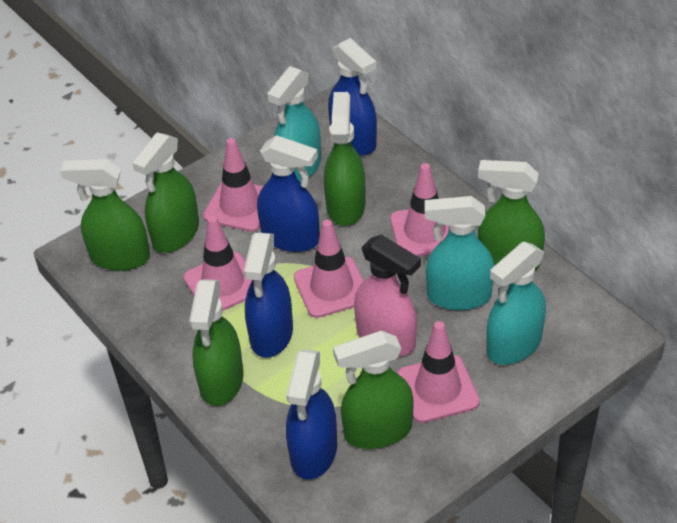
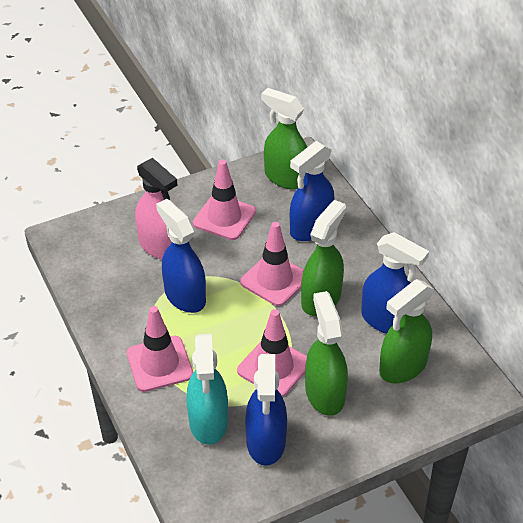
green spray bottle: [60,159,150,271] [132,132,199,253] [189,279,243,406] [324,92,365,226] [333,331,414,449] [478,160,545,270] = 6 -> [261,88,307,190] [301,200,346,316] [305,291,348,416] [379,279,434,383] = 4
pink traffic cone: [183,216,252,311] [203,138,263,232] [294,219,364,318] [390,163,449,256] [397,321,480,423] = 5 -> [127,306,193,392] [193,160,256,240] [237,309,307,397] [240,222,303,306] = 4
turquoise spray bottle: [267,66,321,183] [425,196,494,310] [486,242,546,365] = 3 -> [186,334,228,445] = 1

